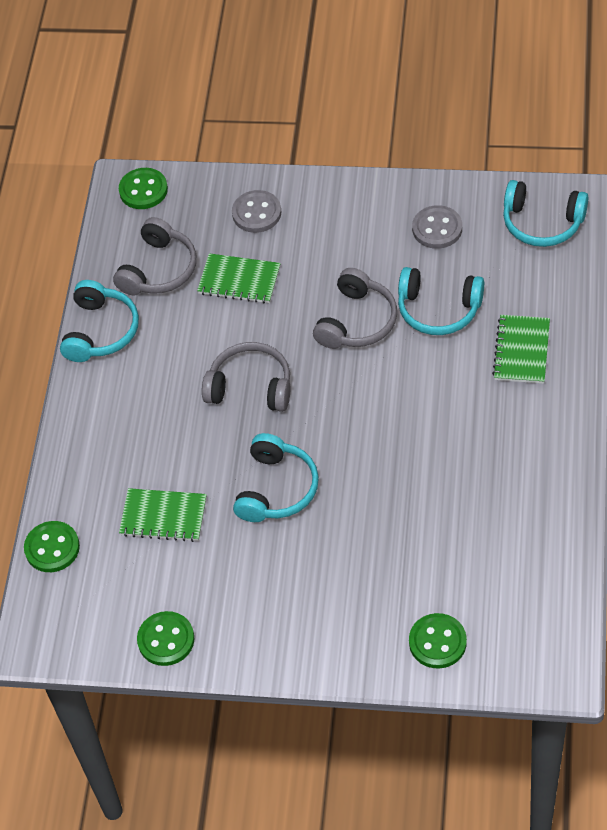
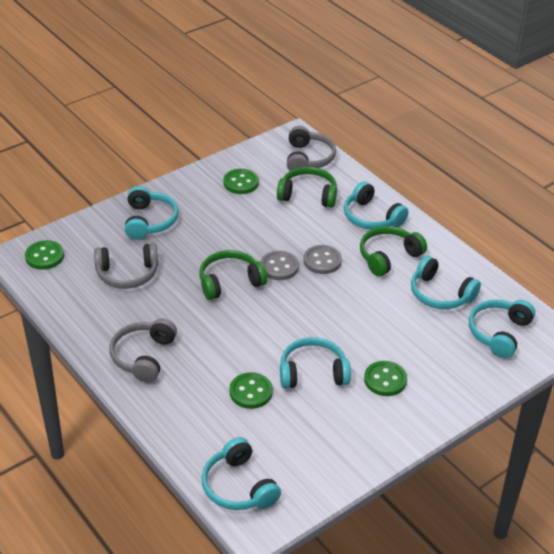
green headphones: none = 0 -> [199,250,267,300] [277,167,337,208] [360,226,427,276] = 3
green notebook: [119,488,207,542] [197,253,281,304] [492,315,550,384] = 3 -> none = 0
turquoise headphones: [60,280,139,362] [233,433,319,522] [398,267,484,335] [503,180,589,247] = 4 -> [125,186,179,240] [201,437,281,510] [280,337,351,389] [344,182,409,230] [411,256,481,309] [469,300,535,358] = 6

